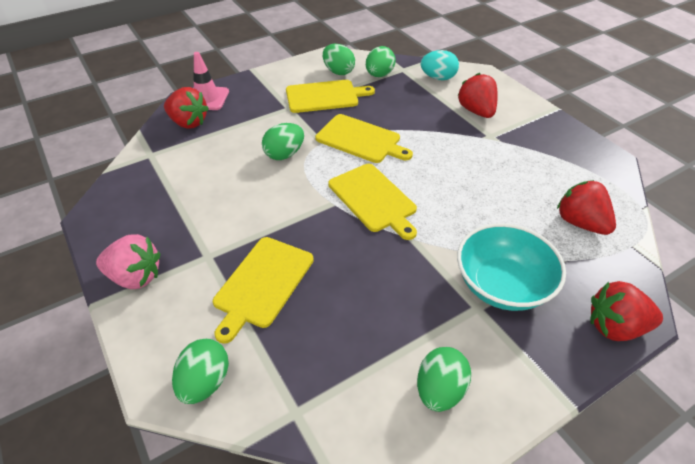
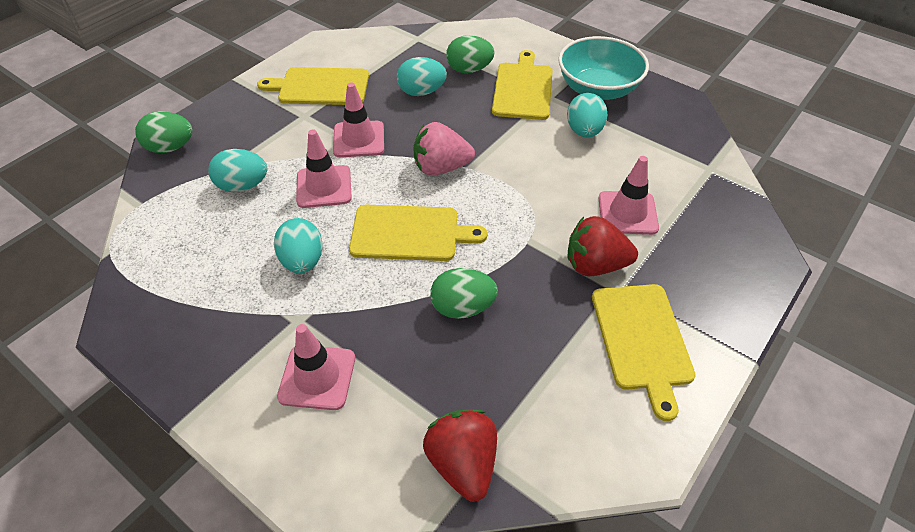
green egg: [172,339,229,404] [262,123,304,160] [323,44,355,75] [366,46,396,77] [417,347,471,412] = 5 -> [135,111,193,153] [430,268,498,319] [446,35,494,73] = 3
pink traffic cone: [193,52,229,110] = 1 -> [277,324,355,410] [296,129,352,208] [333,82,384,157] [599,156,659,235] = 4
red strawberry: [164,87,209,129] [457,73,498,118] [557,180,616,235] [590,281,663,341] = 4 -> [423,409,497,502] [568,216,638,276] = 2
turquoise egg: [421,50,459,80] = 1 -> [208,149,267,192] [274,218,323,273] [397,57,447,96] [567,93,608,138] = 4

